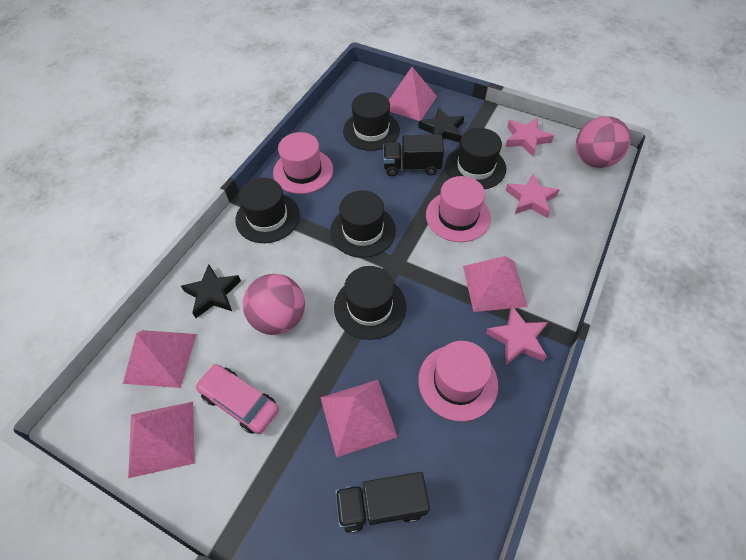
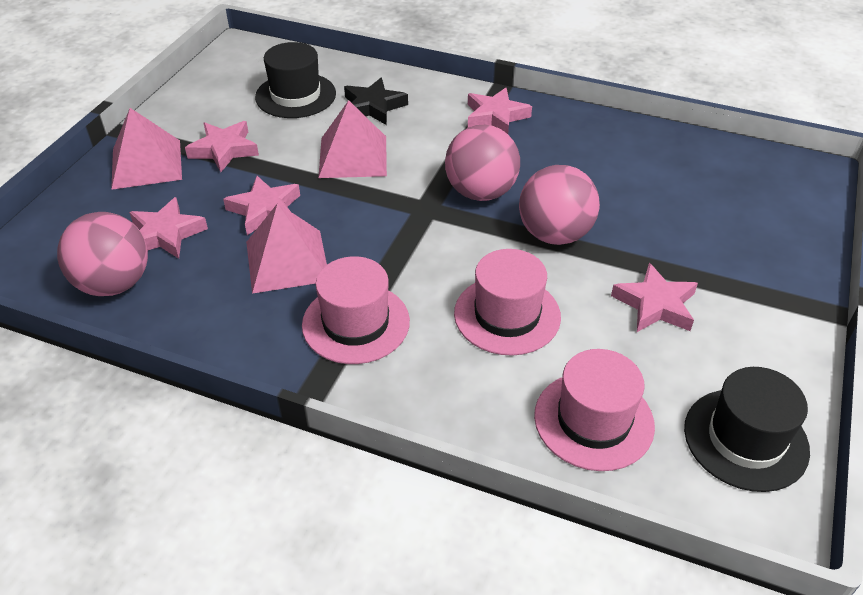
black hat: [235,178,300,243] [330,190,396,258] [334,266,406,340] [343,92,400,151] [445,128,506,189] = 5 -> [255,42,336,118] [684,367,810,492] = 2
black star: [181,264,241,318] [418,108,464,142] = 2 -> [344,78,408,125] = 1
black truck: [335,472,430,533] [383,135,444,176] = 2 -> none = 0
pink ball: [243,274,305,335] [576,116,631,168] = 2 -> [57,212,148,296] [445,125,520,201] [519,165,600,245] = 3
pink car: [195,364,279,434] = 1 -> none = 0
pink pyramid: [123,330,197,388] [128,402,195,478] [320,380,397,458] [389,67,437,121] [463,256,528,312] = 5 -> [111,108,182,190] [246,203,327,294] [318,100,387,178] = 3
pink star: [486,306,548,365] [505,118,554,156] [505,173,560,218] = 3 -> [129,197,208,259] [185,121,259,172] [223,176,300,235] [468,88,532,134] [611,263,698,332] = 5

